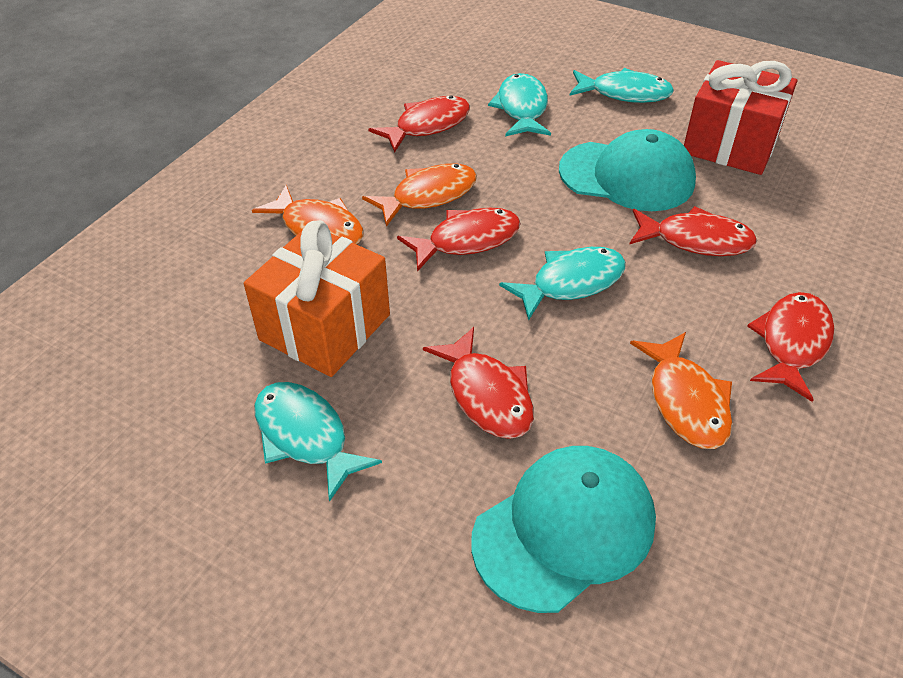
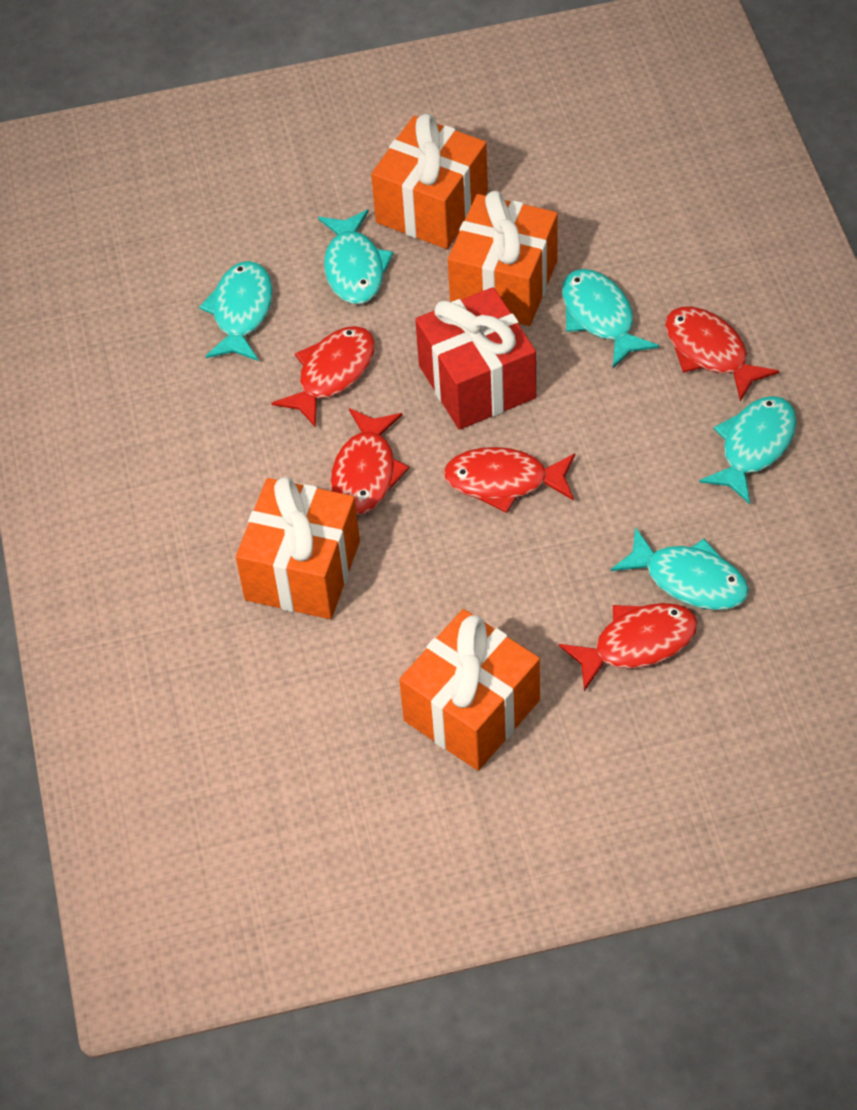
orange fish: [252,185,363,245] [362,163,477,227] [630,332,732,449] = 3 -> none = 0
orange gift: [244,220,390,377] = 1 -> [236,477,360,619] [371,114,488,249] [399,609,540,771] [448,191,558,326] = 4
turquoise cap: [471,446,656,613] [559,129,696,211] = 2 -> none = 0
turquoise fish: [254,382,382,502] [488,73,551,136] [499,247,626,321] [570,68,674,103] = 4 -> [199,261,273,361] [318,210,394,304] [562,269,659,368] [611,527,749,610] [700,396,797,504] = 5

